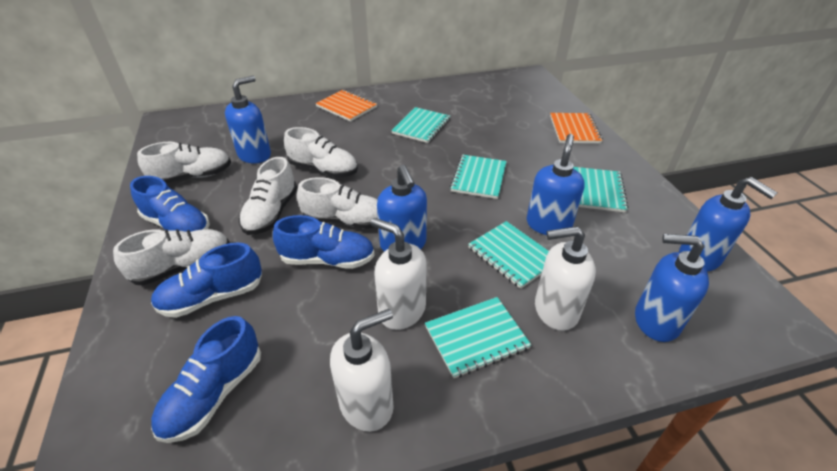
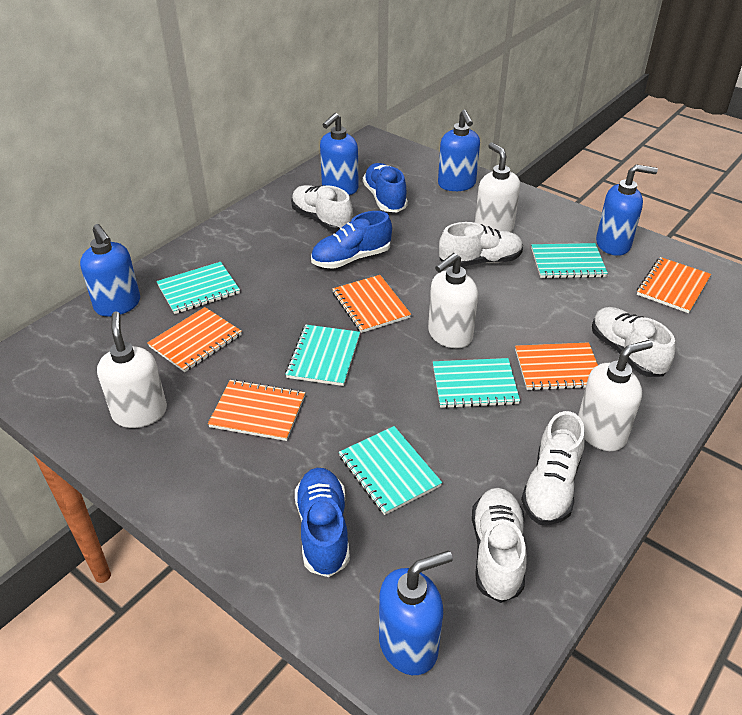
blue shoe: [130,176,210,232] [151,242,262,318] [151,316,261,443] [273,215,375,269] = 4 -> [295,468,350,577] [311,211,392,269] [363,163,408,212] = 3
orange notebook: [315,90,377,122] [550,113,603,144] = 2 -> [147,307,242,372] [208,379,305,441] [332,275,411,333] [515,342,598,391] [637,257,711,313] = 5
white soap dispenser: [330,309,394,432] [371,218,427,330] [535,226,596,331] = 3 -> [97,312,167,428] [428,253,478,348] [475,142,520,232] [578,340,653,451] = 4

